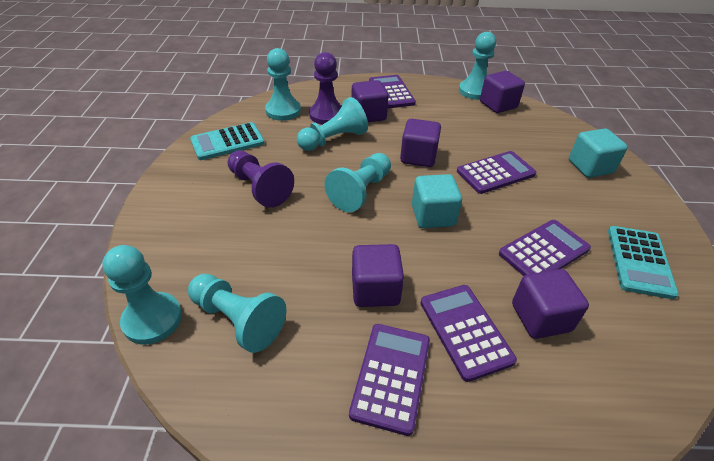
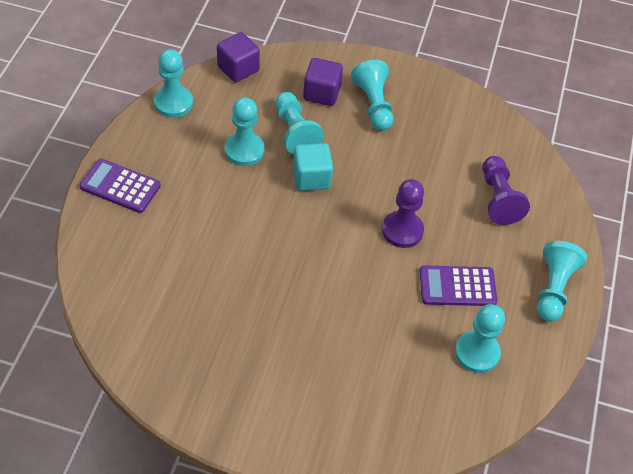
purple calculator: [349,324,430,436] [369,75,416,108] [420,285,517,382] [457,151,536,194] [499,220,591,276] = 5 -> [79,159,161,213] [420,265,497,306] = 2
purple cube: [352,80,388,122] [352,244,404,307] [400,119,441,167] [480,71,525,113] [512,269,589,339] = 5 -> [217,32,260,82] [303,58,343,106] = 2
turquoise calculator: [190,122,265,160] [608,226,679,299] = 2 -> none = 0
turquoise cube: [412,174,462,228] [569,128,628,178] = 2 -> [293,143,333,191] = 1

